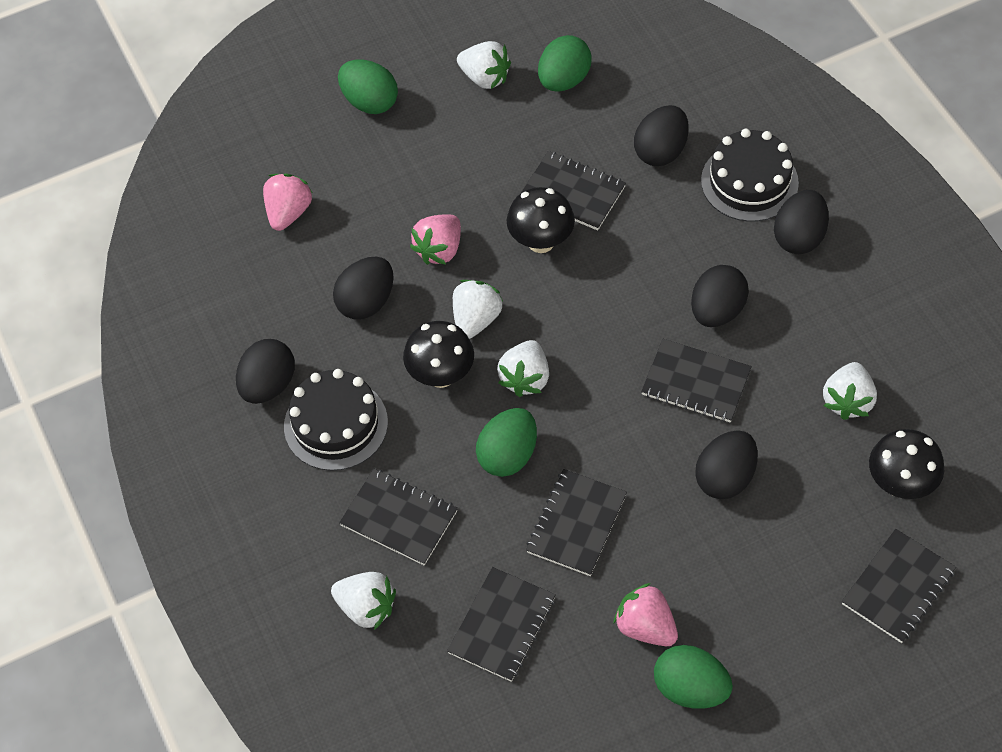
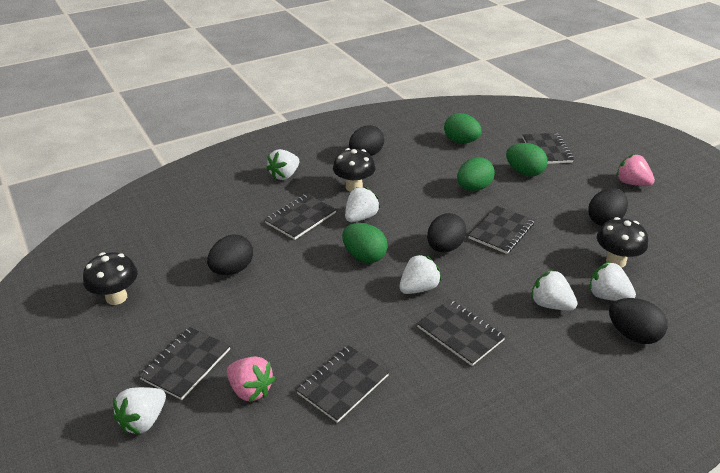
black cake: [284,369,388,471] [701,129,799,222] = 2 -> none = 0
black egg: [236,339,295,404] [333,257,394,320] [634,105,689,166] [691,265,749,327] [695,430,758,499] [774,190,829,254] = 6 -> [207,235,253,275] [349,125,384,156] [427,213,467,252] [588,188,628,226] [609,298,668,344] = 5
pink strawberry: [263,174,313,231] [410,215,461,265] [614,583,678,646] = 3 -> [227,356,275,402] [616,154,655,186] = 2
white strawberry: [331,572,396,630] [453,280,503,339] [457,41,511,89] [497,340,549,397] [823,362,877,420] = 5 -> [113,387,166,434] [266,149,299,180] [345,187,380,222] [399,254,442,294] [531,270,578,311] [589,261,636,301] = 6

